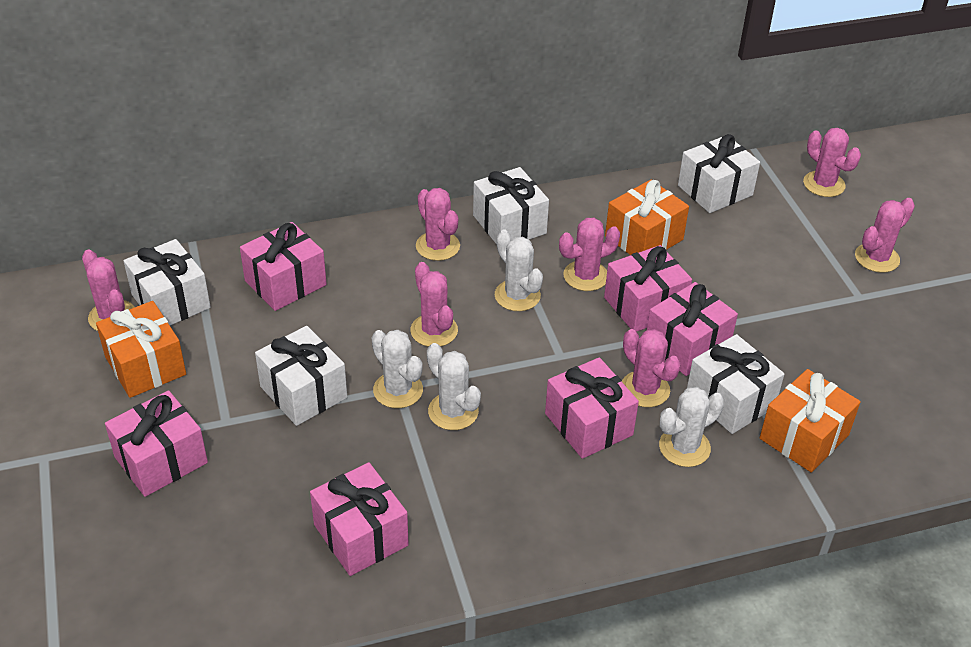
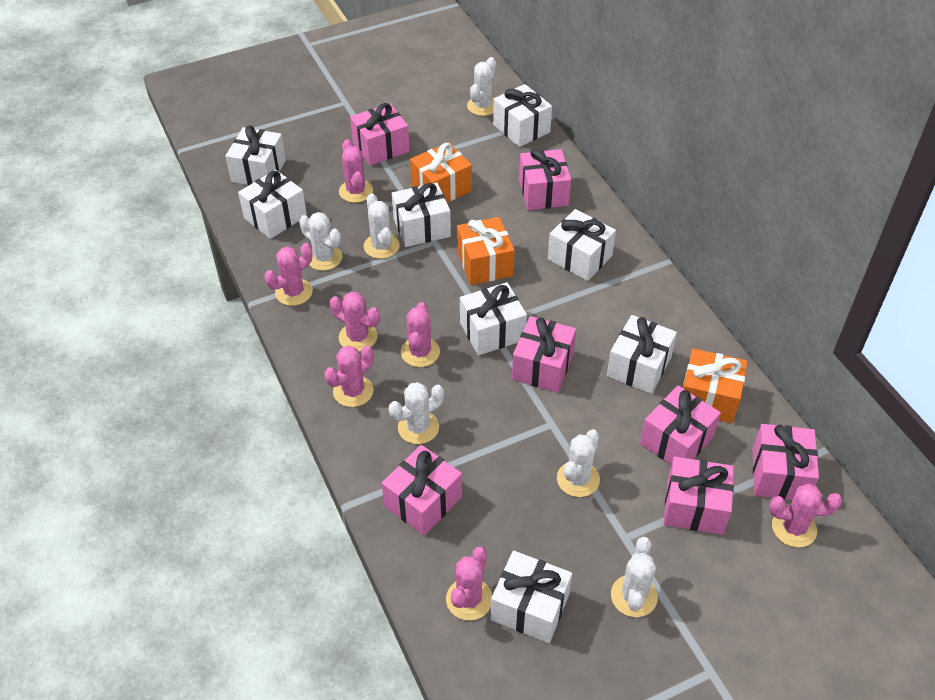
pink gift: [105,390,208,497] [240,222,327,311] [310,462,409,576] [545,357,639,459] [604,245,692,332] [647,282,738,376] = 6 -> [350,103,410,166] [382,445,462,536] [512,316,576,393] [519,149,571,210] [640,386,721,465] [664,456,734,535] [752,424,819,500] = 7
white cactus: [371,330,423,408] [427,343,481,430] [495,230,543,311] [659,387,724,467] = 4 -> [299,212,342,271] [364,193,400,259] [389,382,444,444] [467,57,496,116] [557,429,600,497] [611,537,658,617] = 6
white gift: [123,239,211,325] [255,326,347,426] [473,167,549,245] [678,134,760,213] [687,334,784,434] = 5 -> [225,125,286,185] [238,170,307,239] [392,183,451,247] [460,282,527,355] [491,550,572,643] [493,84,552,147] [548,209,616,281] [607,315,677,394] = 8

